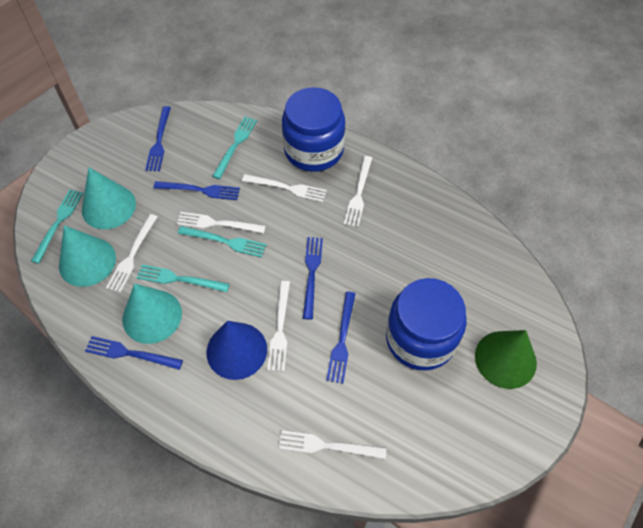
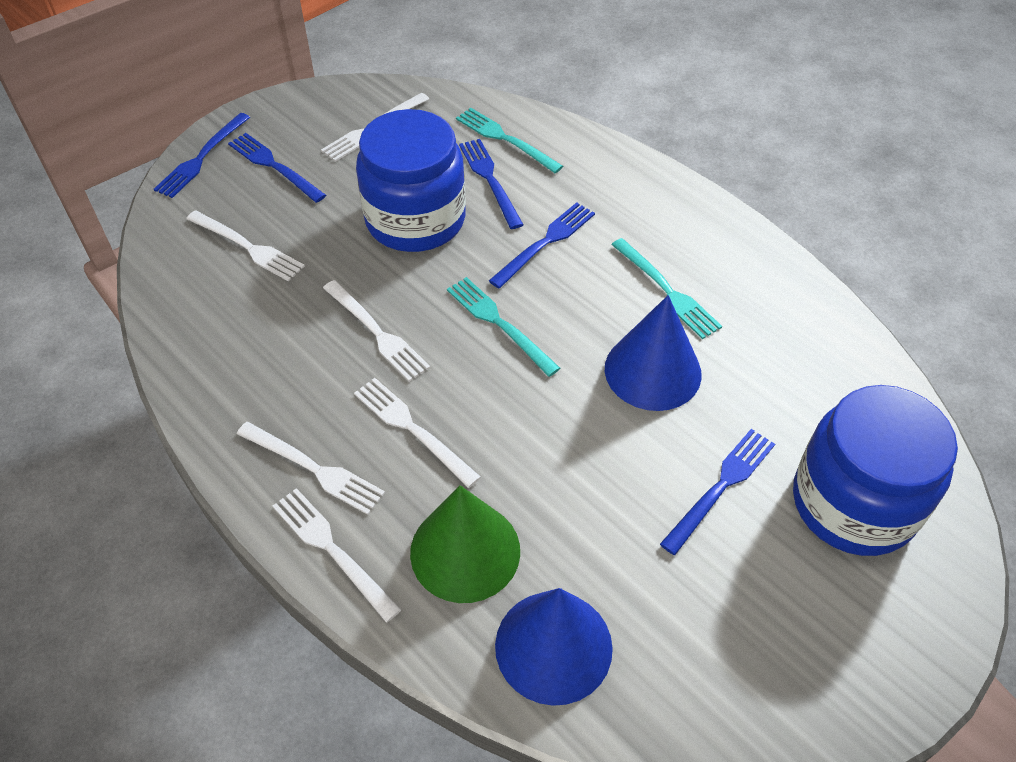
blue cone: [206,321,267,380] = 1 -> [495,588,613,706] [605,295,702,411] = 2
turquoise cone: [59,225,116,287] [82,168,136,229] [123,284,182,344] = 3 -> none = 0
turquoise fork: [31,189,83,264] [137,264,229,292] [178,226,266,258] [212,116,257,179] = 4 -> [447,277,560,377] [456,108,563,173] [611,238,722,339] = 3

